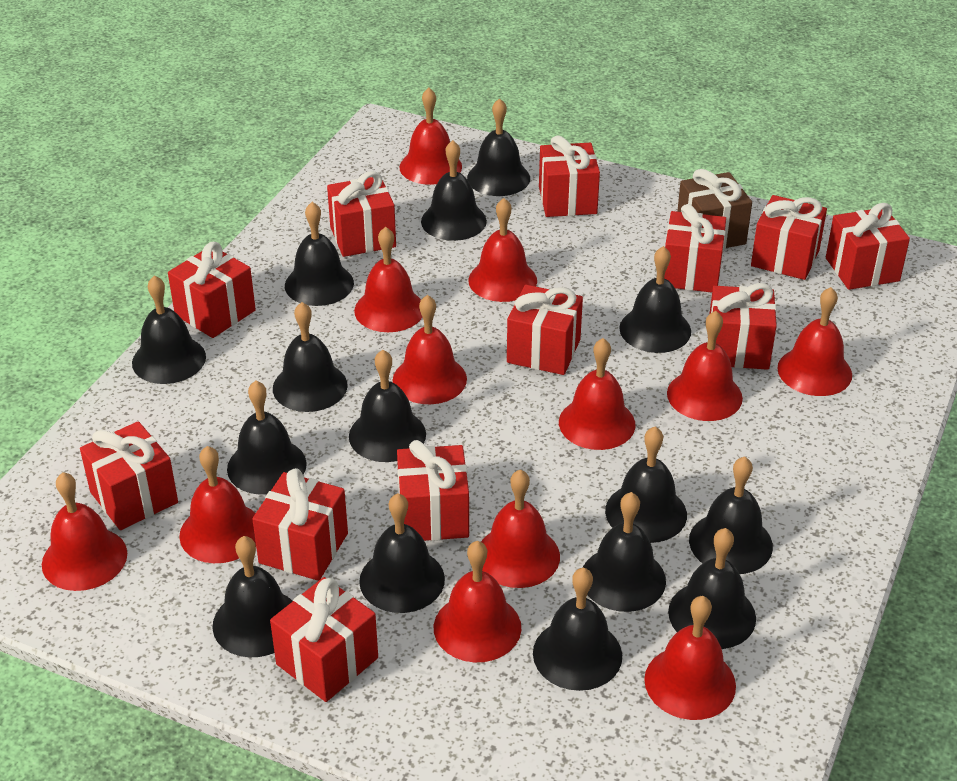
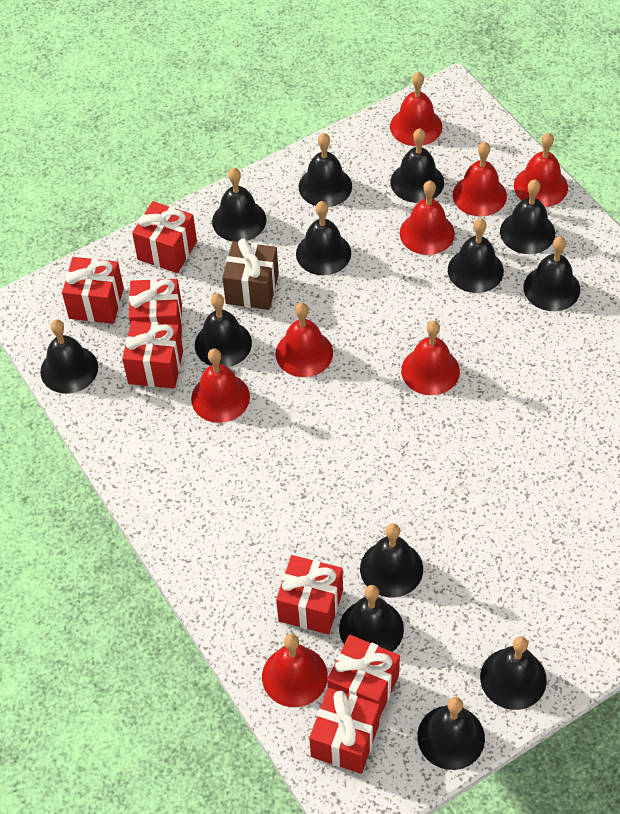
black bell: [132,275,206,384] [212,536,293,657] [227,381,307,495] [273,302,348,412] [285,202,354,306] [349,350,426,462] [359,493,445,613] [421,140,487,241] [467,98,530,196] [533,568,622,691] [583,492,666,612] [605,427,687,543] [619,246,691,353] [668,528,756,649] [689,456,773,574] = 15 -> [40,320,98,394] [195,293,252,367] [212,168,267,242] [296,201,351,275] [299,133,352,207] [339,585,404,652] [360,523,423,597] [391,128,444,203] [417,697,485,770] [448,218,504,293] [480,636,547,710] [500,180,555,254] [523,236,580,311] = 13
red bell: [42,472,127,591] [179,446,256,563] [354,227,422,332] [393,295,467,404] [400,88,462,185] [434,541,521,662] [468,198,537,302] [481,469,560,588] [559,338,636,450] [644,596,736,720] [667,311,743,421] [777,287,852,396] = 12 -> [191,348,250,423] [262,634,328,707] [275,303,333,377] [390,72,442,146] [400,180,455,255] [401,321,460,395] [453,142,507,217] [514,133,568,207] = 8
red gift: [80,421,178,530] [168,242,256,338] [252,468,348,581] [270,577,378,702] [327,171,396,257] [397,440,469,541] [507,285,583,375] [539,135,600,217] [664,204,726,292] [707,283,777,370] [751,195,827,280] [826,203,910,290] = 12 -> [62,257,124,324] [122,321,183,389] [129,279,182,340] [132,201,197,273] [276,555,343,634] [309,688,380,774] [327,635,400,718] = 7

